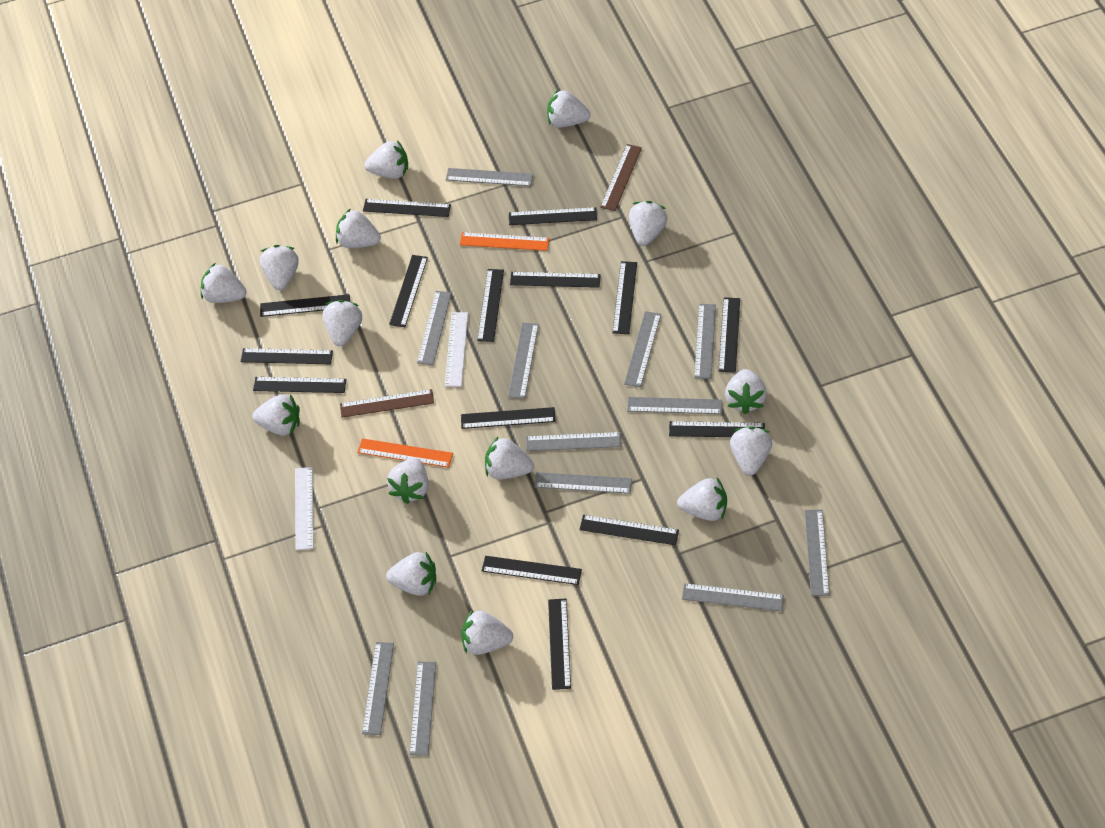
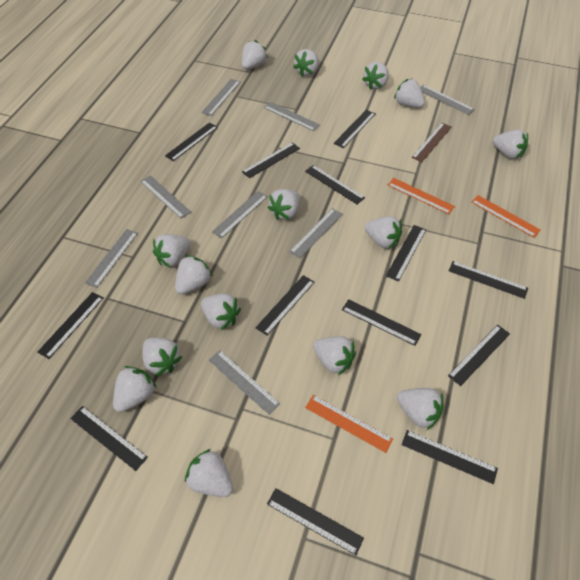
black ruler: [240,348,333,364] [253,377,347,393] [260,294,350,317] [363,199,451,217] [389,255,428,327] [461,407,556,429] [477,269,504,342] [482,556,582,585] [509,207,597,225] [510,272,601,288] [548,599,571,690] [579,515,679,545] [612,261,637,334] [669,421,765,437] [719,297,740,373] = 15 -> [37,292,104,359] [70,406,148,471] [165,122,218,161] [242,142,300,178] [255,275,314,335] [267,488,364,555] [305,165,365,204] [334,110,375,148] [342,299,421,346] [386,225,426,281] [402,430,498,484] [448,325,510,386] [449,261,528,299] = 13
brown ruler: [340,389,434,418] [600,144,642,211] = 2 -> [412,123,451,162] = 1
grey ruler: [362,642,394,735] [409,662,436,756] [417,291,452,365] [446,168,533,186] [508,323,539,399] [526,432,621,451] [534,472,632,494] [624,311,661,387] [627,397,722,414] [682,583,784,611] [694,304,716,379] [804,510,830,596] = 12 -> [85,229,138,288] [140,175,191,219] [201,79,240,116] [209,350,280,415] [212,191,268,238] [264,102,320,131] [289,208,343,258] [420,85,474,115] = 8
orange ruler: [357,438,453,468] [460,232,549,251] = 2 -> [305,395,393,453] [388,178,455,214] [471,195,541,238] = 3
white ruler: [295,467,313,550] [445,312,468,387] = 2 -> none = 0

